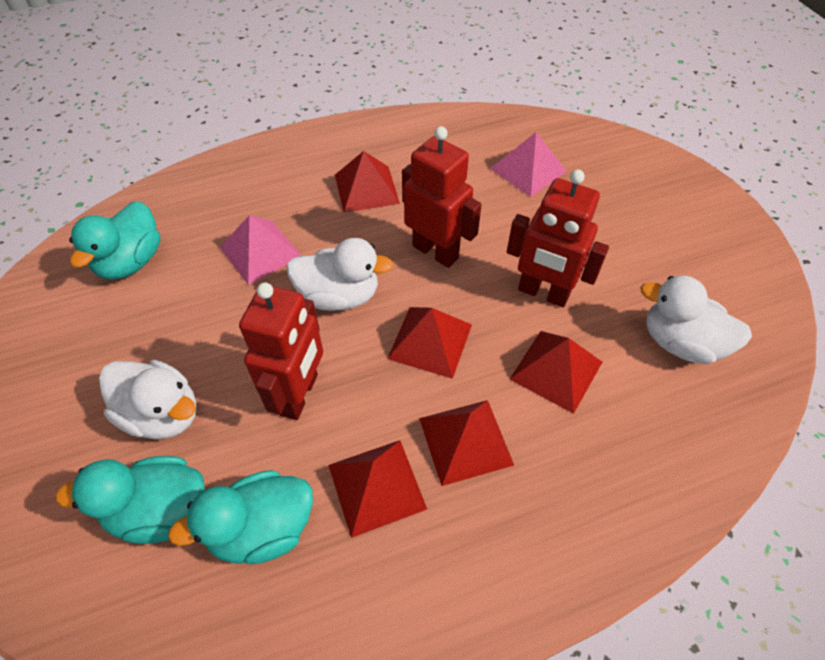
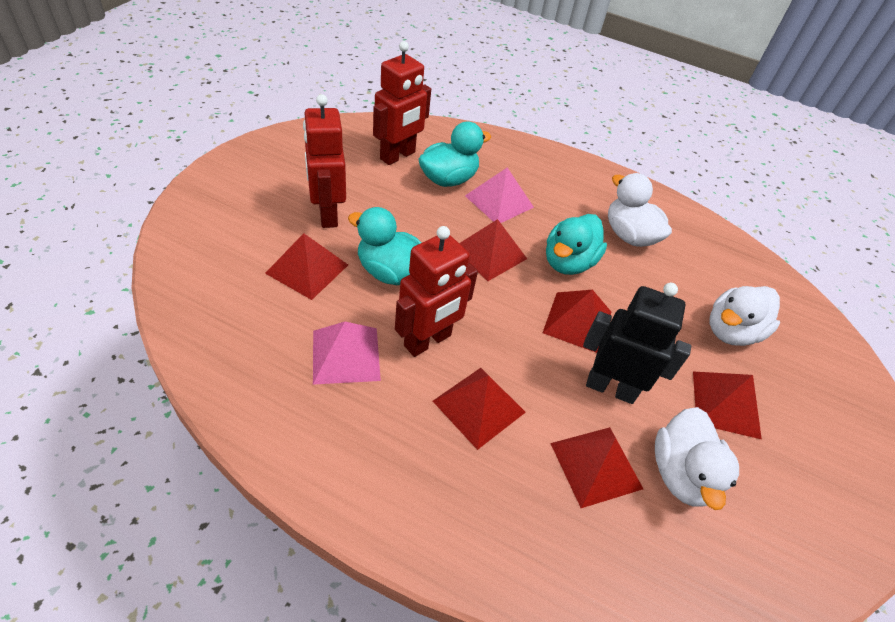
black robot: none = 0 -> [583,283,691,404] = 1
red pyramid: [328,440,427,538] [335,151,400,213] [387,307,472,379] [419,400,514,486] [510,331,602,414] = 5 -> [265,233,348,300] [433,368,526,450] [459,219,527,281] [543,290,611,353] [550,427,643,508] [693,371,762,440] = 6

